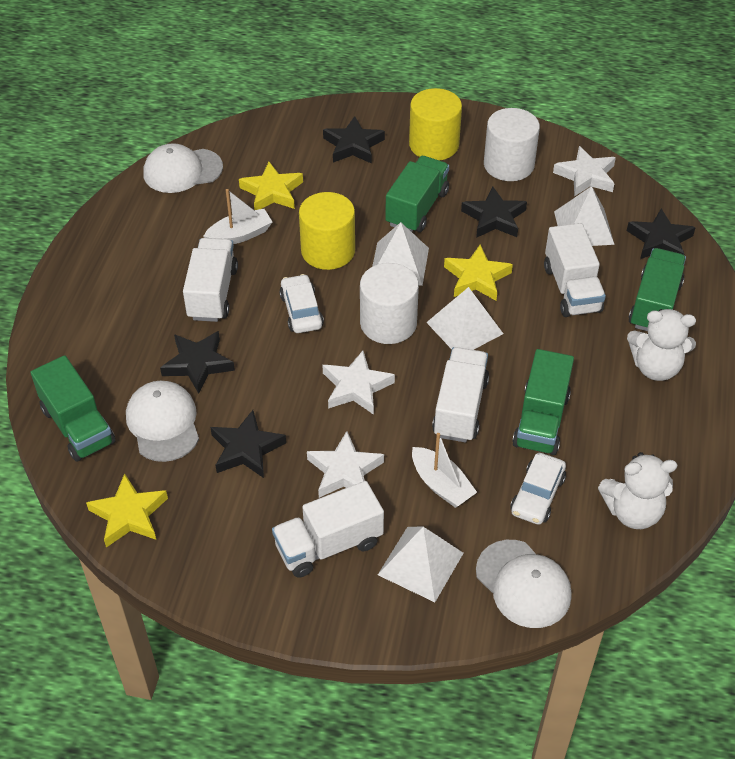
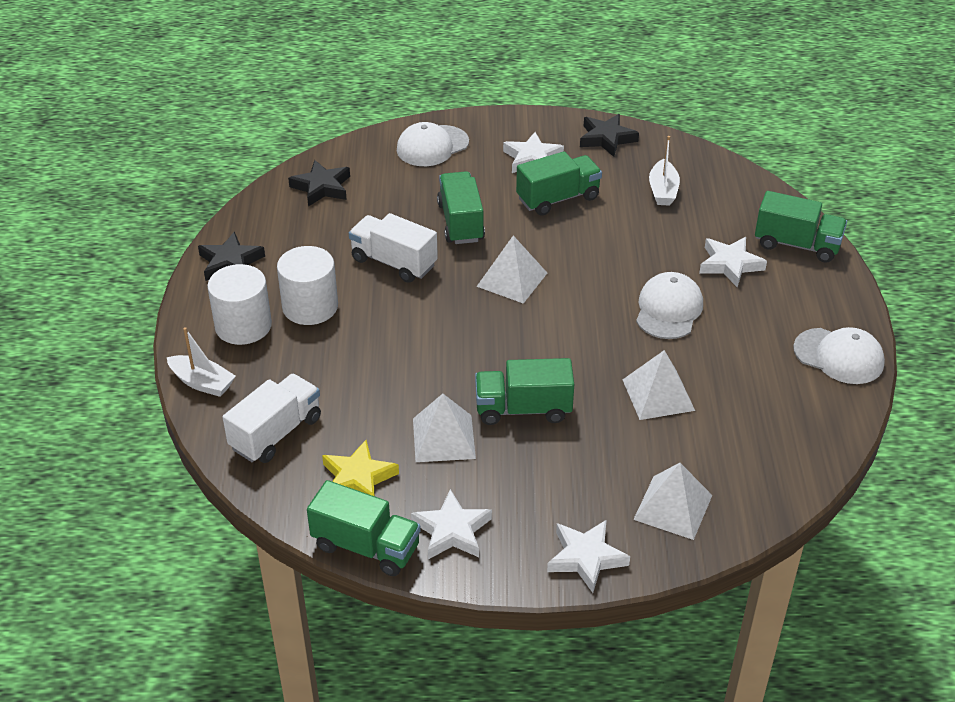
black star: [160,331,235,394] [210,410,286,478] [323,116,385,164] [461,186,527,238] [627,209,696,259] = 5 -> [198,232,265,281] [288,160,350,207] [580,114,639,157] = 3
green truck: [31,355,116,462] [385,156,449,232] [512,349,574,455] [628,248,686,331] = 4 -> [307,480,421,576] [437,171,485,244] [475,358,574,425] [516,151,602,216] [755,191,847,263] = 5
white car: [279,274,324,333] [510,453,566,525] = 2 -> none = 0
white star: [307,431,384,498] [322,350,395,415] [553,146,616,196] = 3 -> [411,489,492,559] [503,132,564,173] [547,520,630,593] [699,237,767,287] = 4
white teddy bear: [598,452,678,529] [627,309,696,381] = 2 -> none = 0
white truck: [183,238,238,322] [272,481,384,578] [432,347,489,442] [544,223,606,317] = 4 -> [223,374,321,463] [349,213,438,283] = 2
yellow cylinder: [299,192,355,270] [409,88,462,160] = 2 -> none = 0
yellow star: [86,473,168,547] [239,162,303,210] [444,244,513,301] = 3 -> [322,440,399,496] = 1

